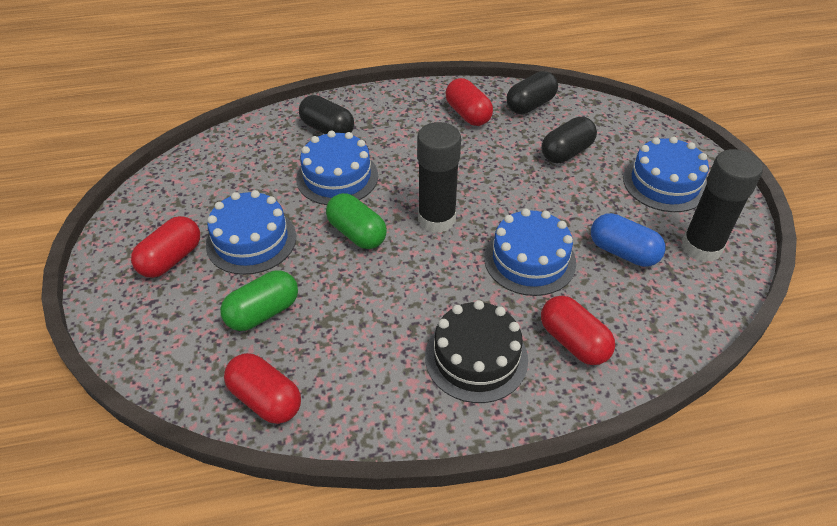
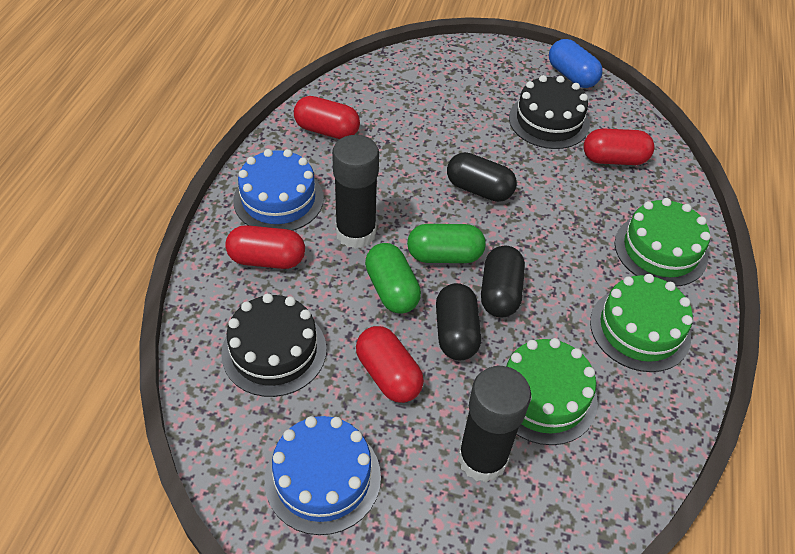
black cake: [425,300,528,403] = 1 -> [221,293,327,397] [509,75,590,149] = 2
blue cake: [206,190,296,275] [296,131,378,205] [484,208,576,296] [623,136,709,212] = 4 -> [233,149,324,231] [265,416,381,535] = 2
green cake: none = 0 -> [501,338,598,445] [590,274,693,372] [615,198,711,287] = 3

